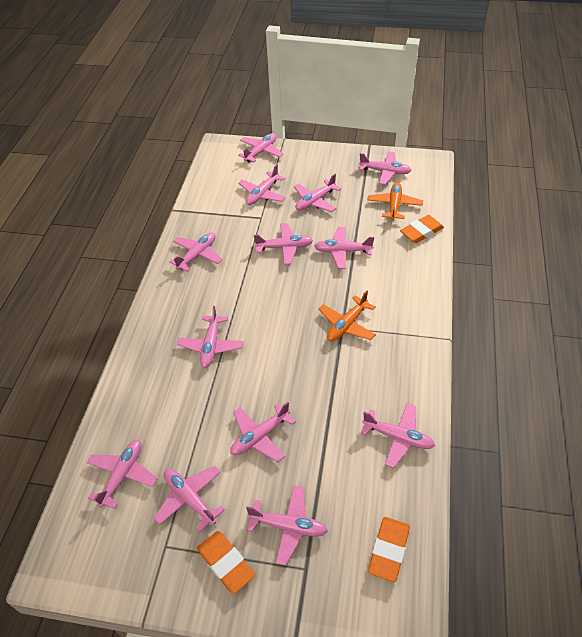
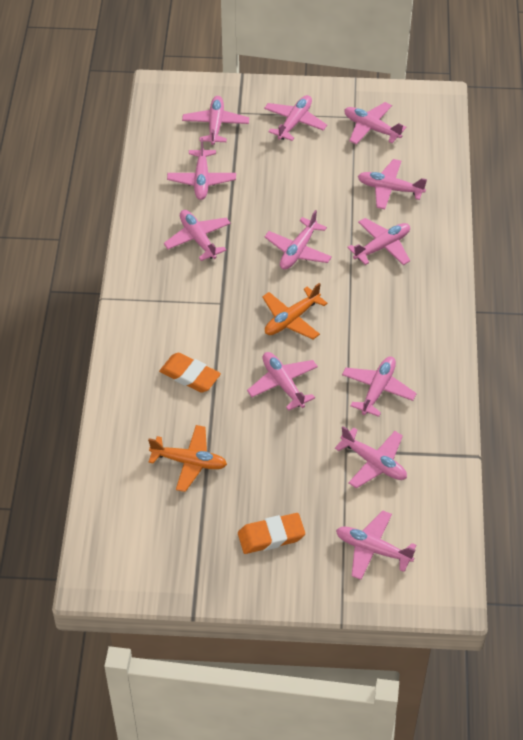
orange eraser: [197,531,255,594] [368,517,410,582] [400,215,444,243] = 3 -> [159,353,221,393] [238,513,305,554] = 2
pink plane: [87,440,158,509] [154,466,225,532] [169,232,222,272] [177,306,243,368] [230,402,296,462] [238,133,283,163] [238,164,286,205] [246,485,328,565] [254,223,313,265] [294,174,341,212] [314,227,374,269] [359,151,412,185] [361,403,435,468] = 13 -> [164,210,231,261] [167,138,236,200] [182,96,249,145] [247,352,318,411] [264,95,327,141] [264,210,332,270] [335,426,407,488] [336,510,416,580] [342,356,417,417] [344,102,406,145] [347,218,410,265] [358,159,427,209] = 12

